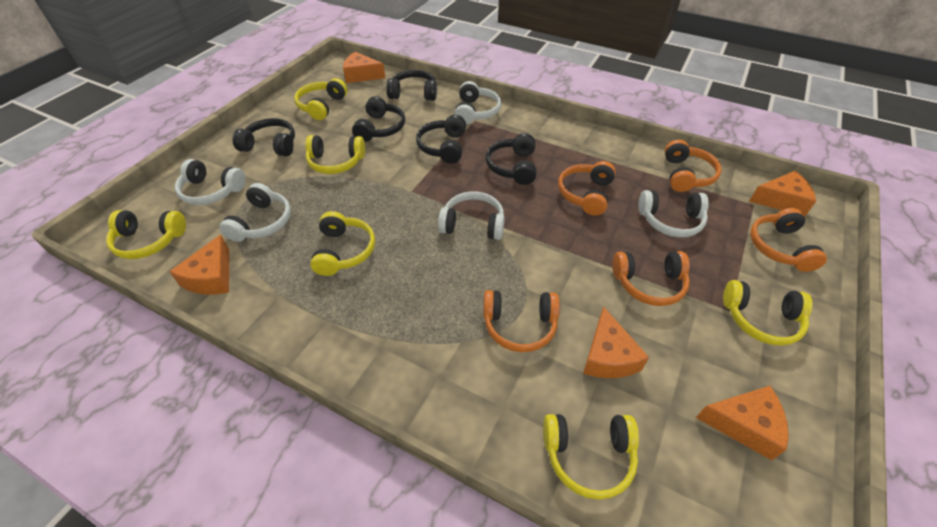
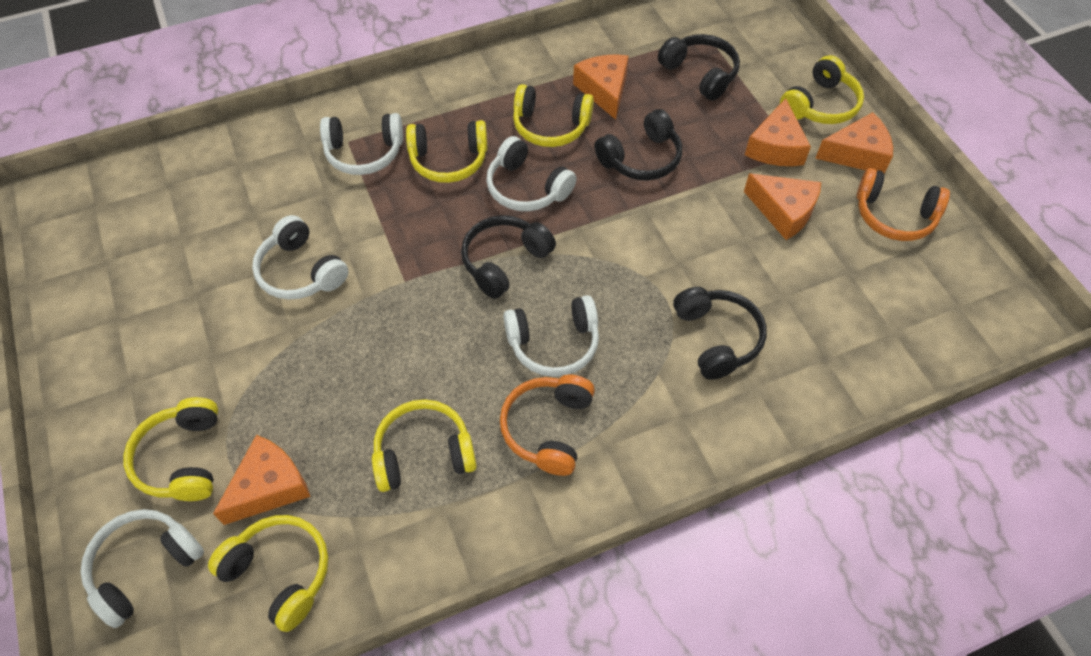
black headphones: [233,118,295,156] [352,96,405,142] [386,70,437,101] [416,115,466,163] [486,133,537,185] = 5 -> [461,215,556,299] [594,109,682,181] [658,34,740,101] [673,287,767,380] = 4
orange headphones: [483,290,560,352] [558,161,616,216] [612,251,690,306] [665,140,722,192] [750,208,827,272] = 5 -> [500,375,595,476] [857,168,950,241] = 2

